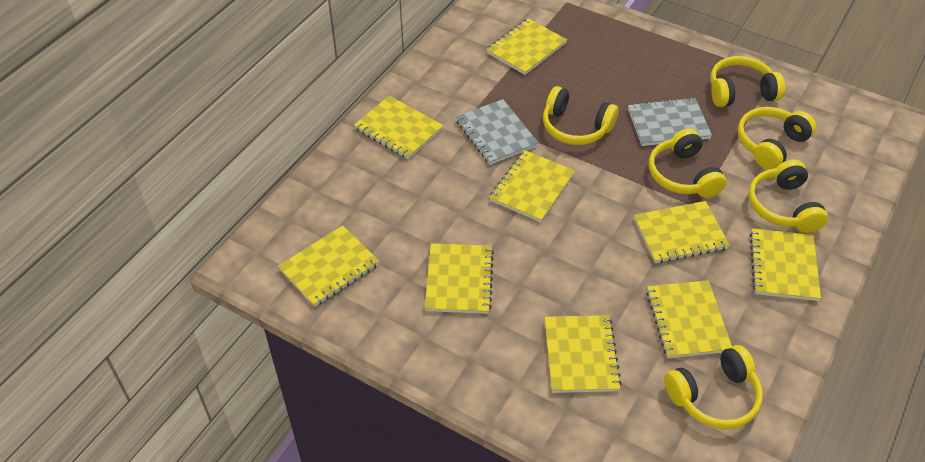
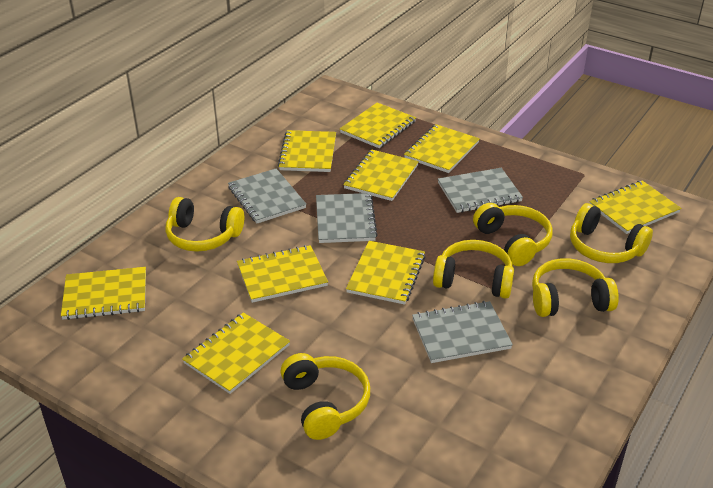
grey notebook: [456,99,539,165] [628,97,712,146] = 2 -> [228,168,306,223] [316,193,378,243] [412,301,513,363] [438,168,523,213] = 4

